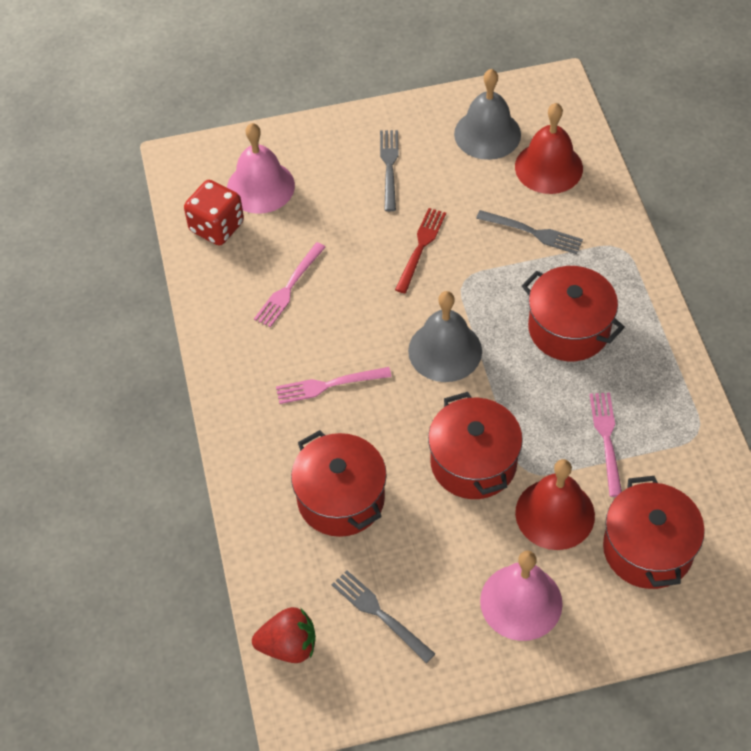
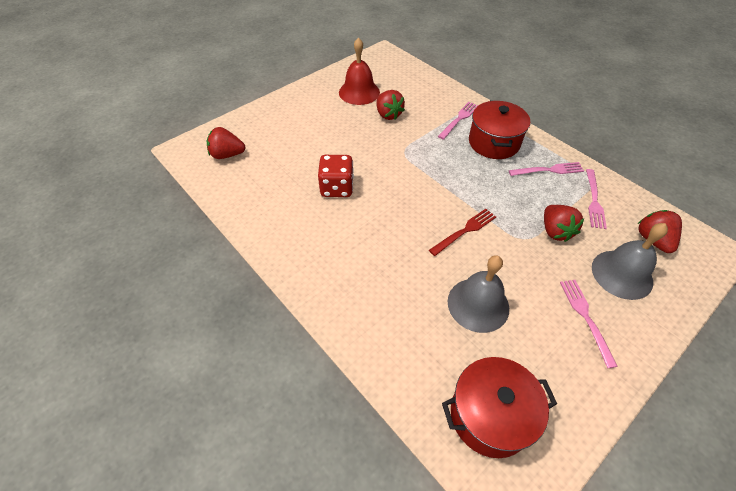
grey fork: [332,570,435,663] [380,130,399,211] [476,210,583,254] = 3 -> none = 0
pink bell: [227,123,295,214] [480,551,563,641] = 2 -> none = 0
pink fork: [254,242,326,327] [276,367,392,404] [590,392,622,497] = 3 -> [438,102,479,140] [509,162,584,176] [560,280,618,368] [586,169,607,229] = 4
red bell: [515,103,583,194] [515,459,595,550] = 2 -> [339,37,380,105] = 1
red pot: [291,430,387,537] [428,392,523,499] [522,266,625,361] [603,476,705,589] = 4 -> [442,357,557,458] [469,101,530,159] = 2
red strawberry: [252,607,316,663] = 1 -> [207,127,246,159] [376,90,405,120] [544,205,585,242] [638,210,682,253] = 4

